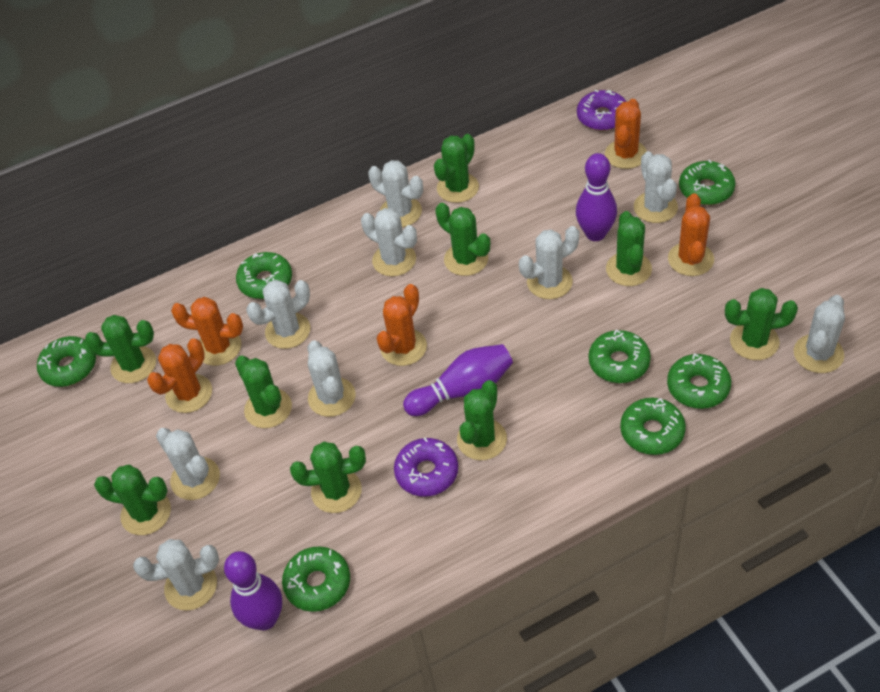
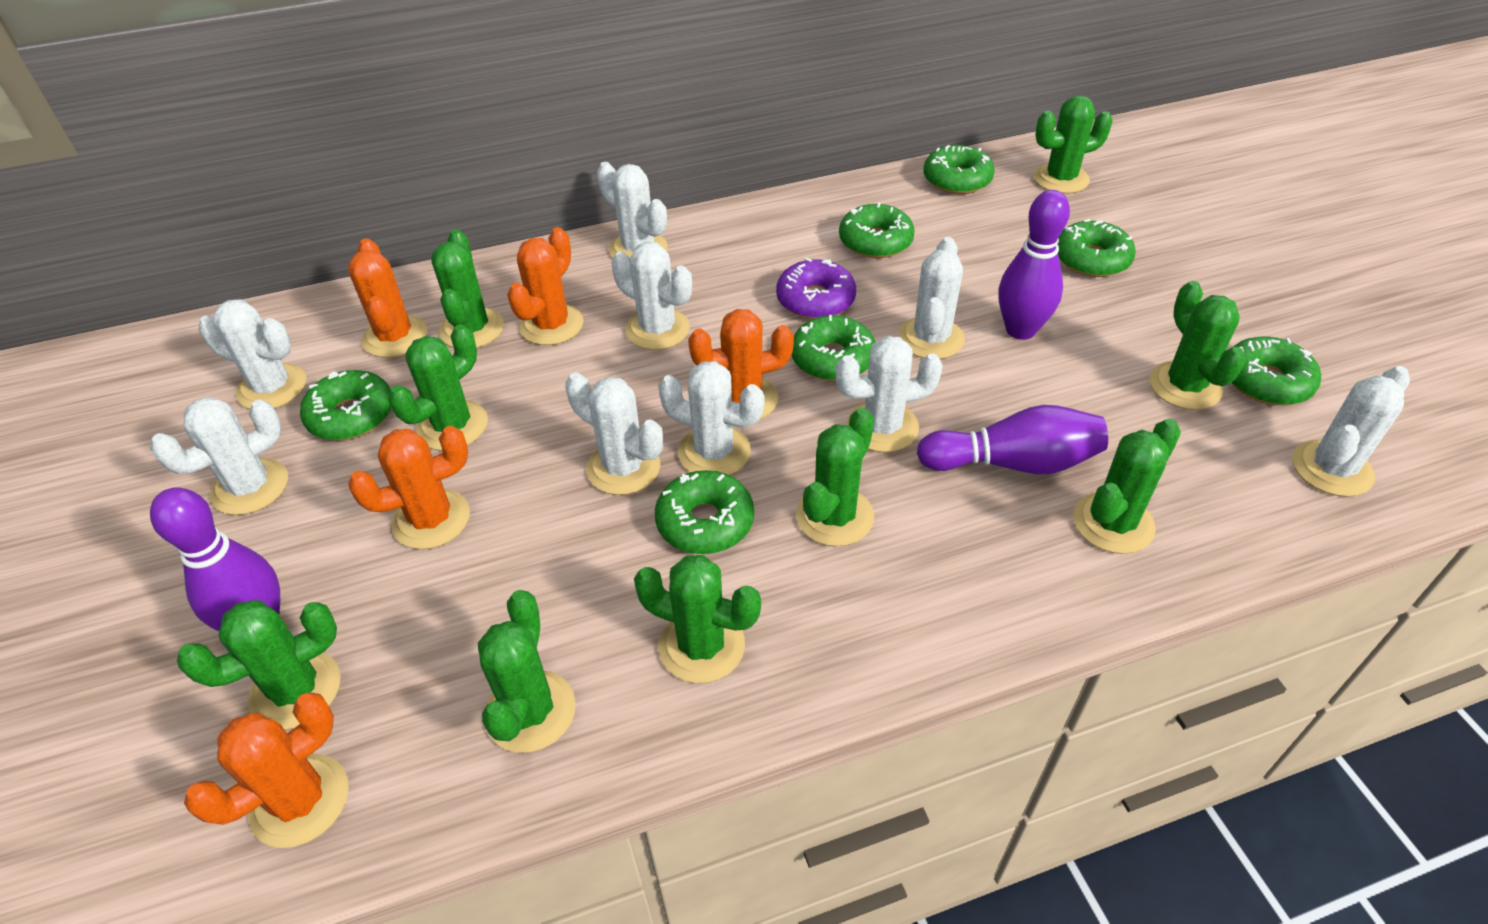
purple donut: [394,438,458,497] [577,90,626,131] = 2 -> [776,258,856,319] = 1

